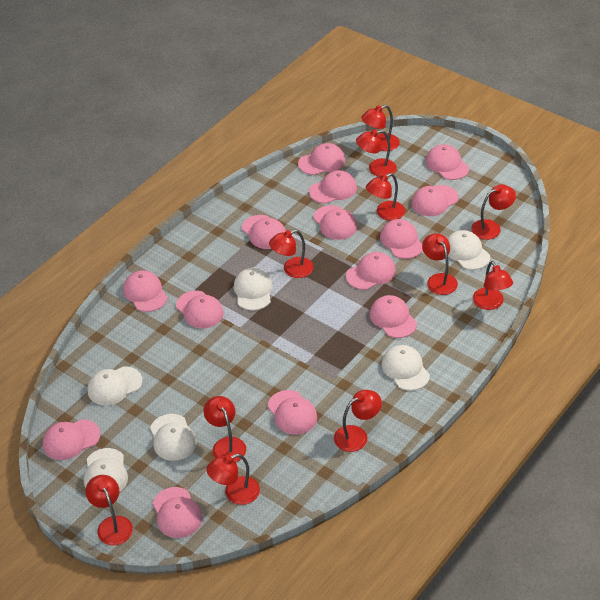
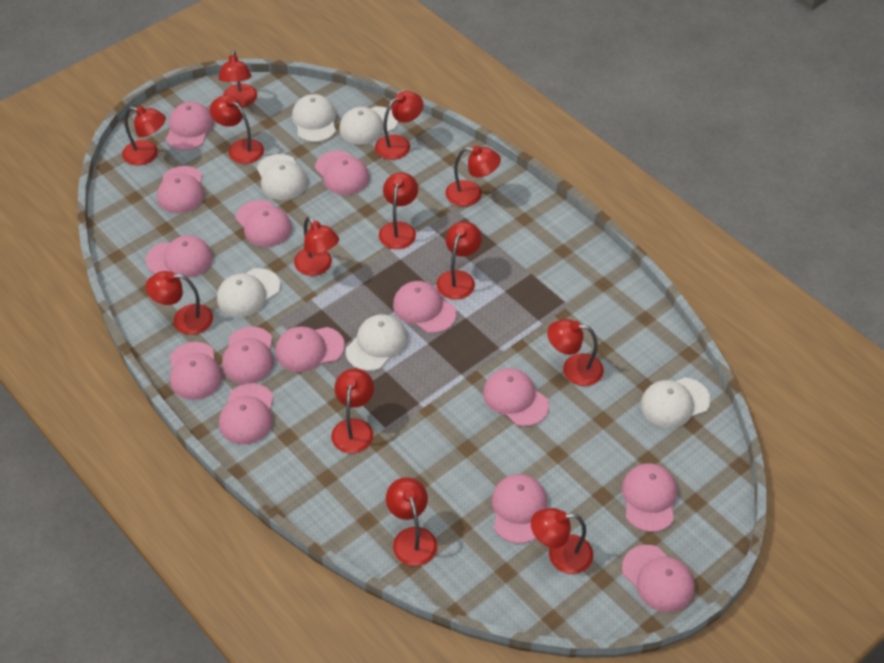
red lamp: [85,475,133,546] [204,396,246,463] [206,454,260,505] [269,230,314,278] [334,390,382,452] [356,129,397,177] [361,105,400,151] [366,173,405,221] [422,234,458,295] [471,184,516,240] [473,261,513,310] = 11 -> [122,106,166,166] [146,271,213,335] [210,95,264,164] [218,50,257,107] [294,217,339,276] [331,368,374,453] [375,91,423,160] [379,173,418,249] [386,477,437,566] [436,222,482,300] [445,146,501,207] [531,508,593,574] [547,319,604,386] = 13

